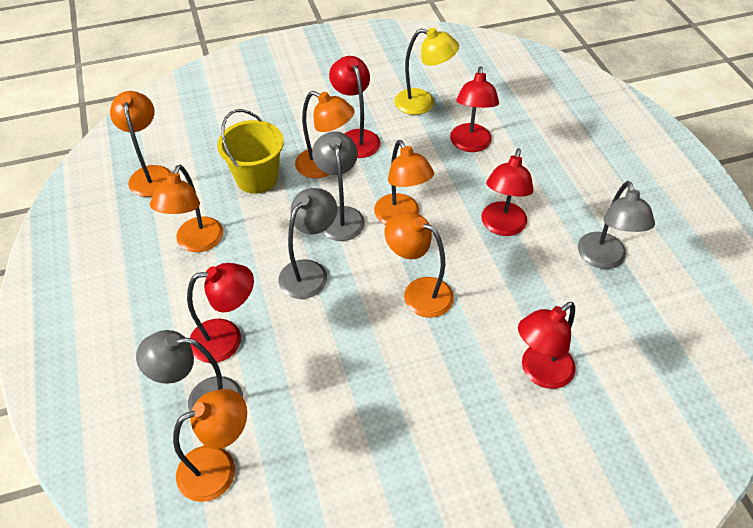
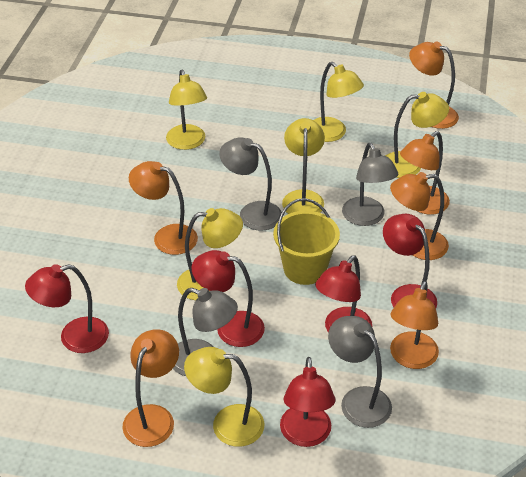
yellow lamp: [394,28,459,115] = 1 -> [166,70,207,150] [177,208,243,300] [184,347,264,447] [282,118,325,214] [313,62,364,142] [385,92,449,178] = 6

